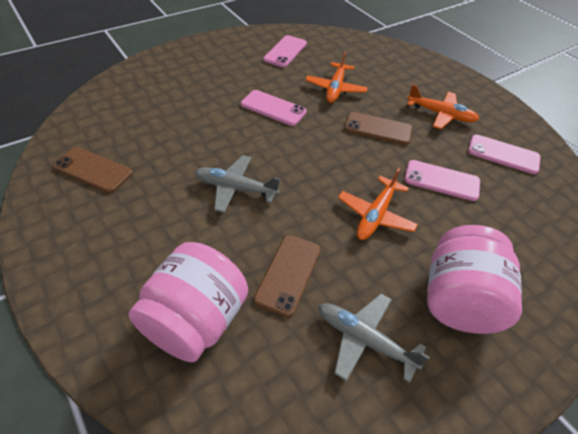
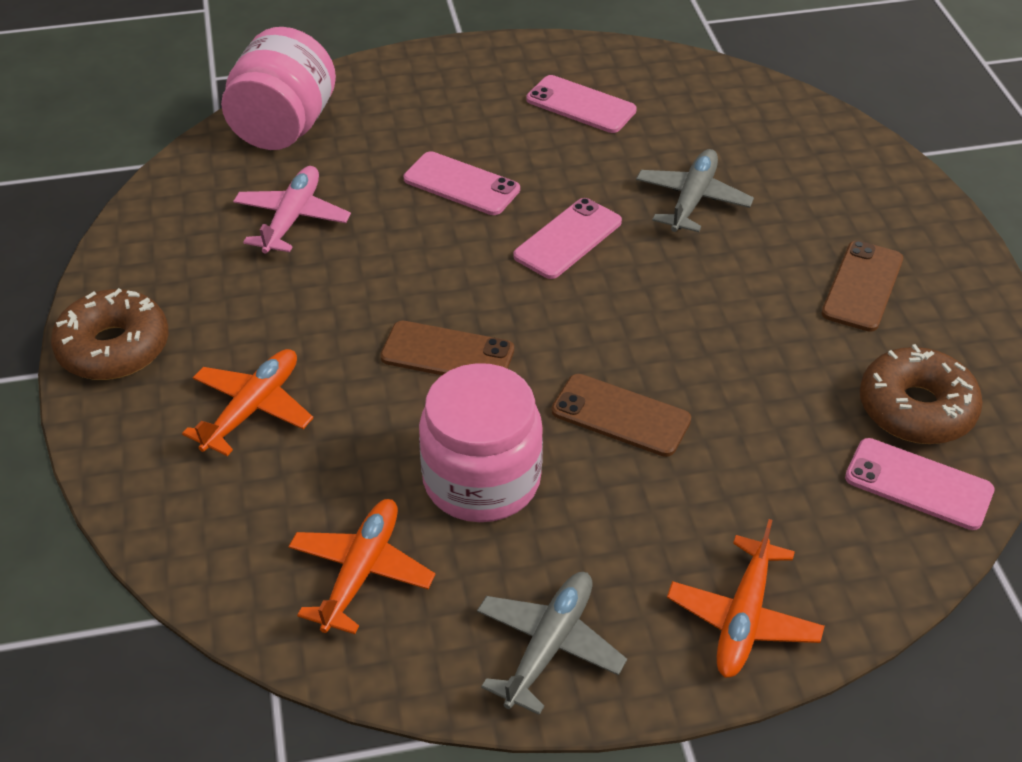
brown donut: none = 0 -> [51,288,169,380] [860,344,983,444] = 2
pink plane: none = 0 -> [233,166,351,254] = 1

